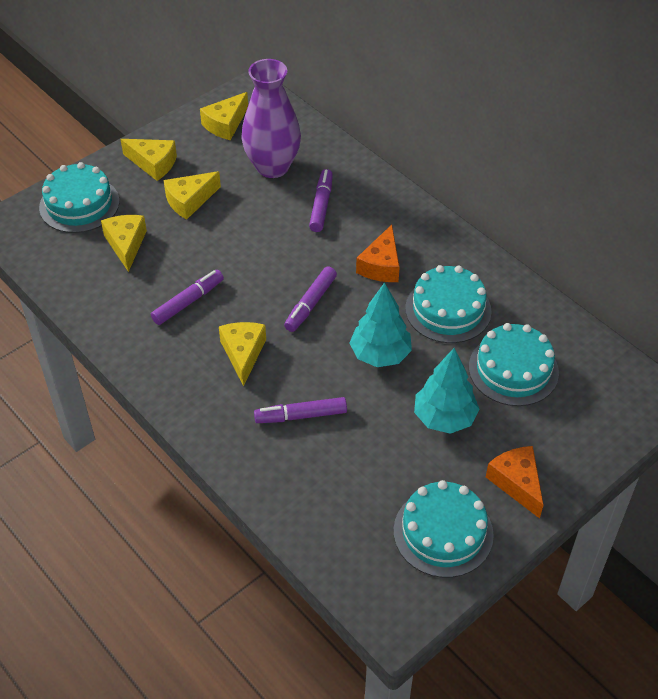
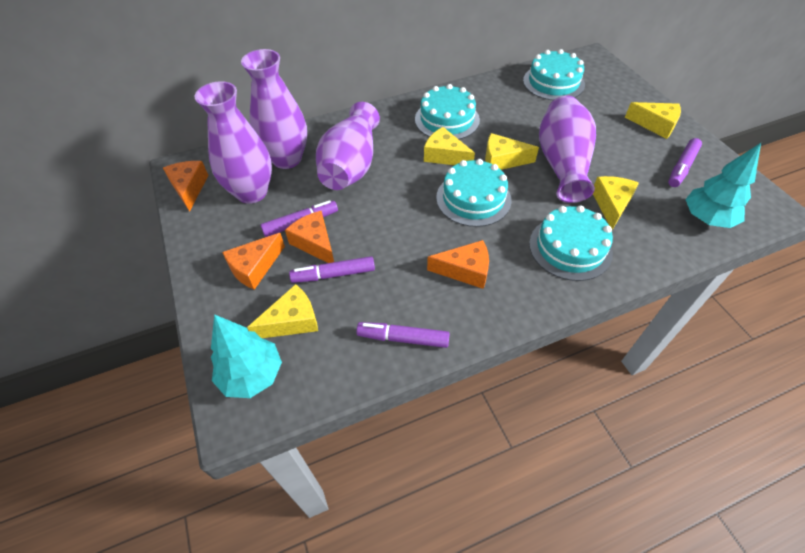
orange cheese: [356,225,400,282] [486,446,543,519] = 2 -> [163,161,209,212] [222,233,285,290] [285,211,334,263] [427,240,489,289] = 4
purple vase: [241,59,301,178] = 1 -> [194,81,272,204] [241,49,307,169] [316,102,380,190] [539,96,596,203] = 4

